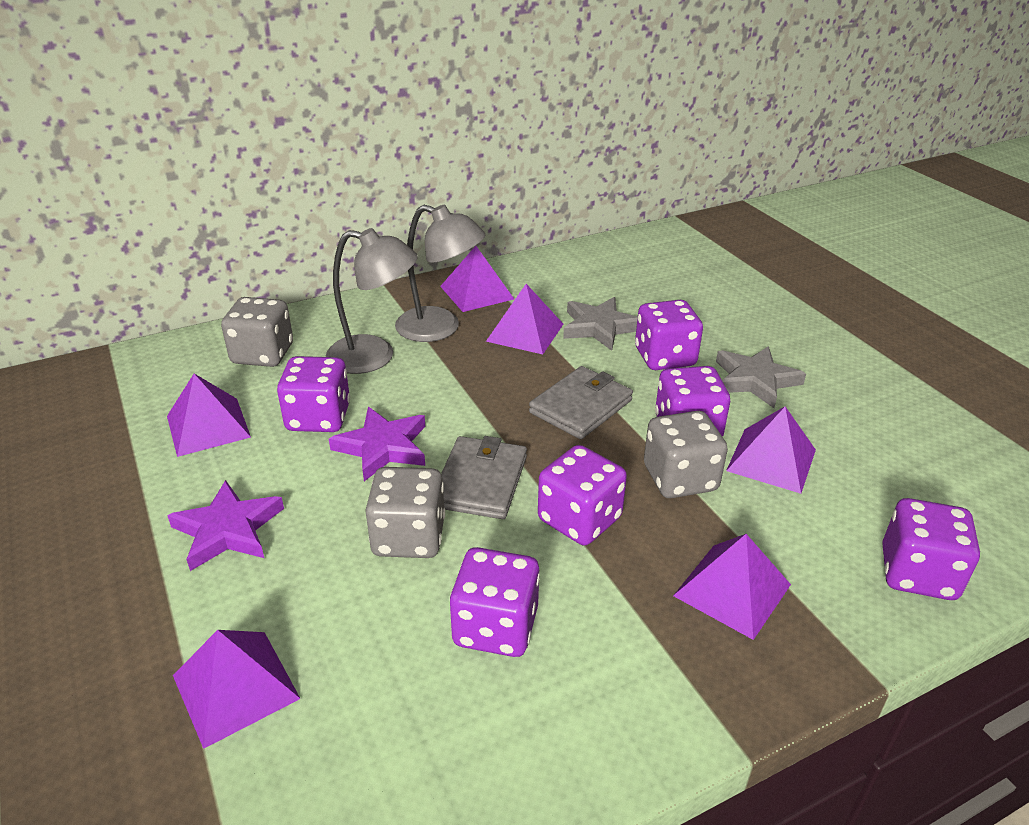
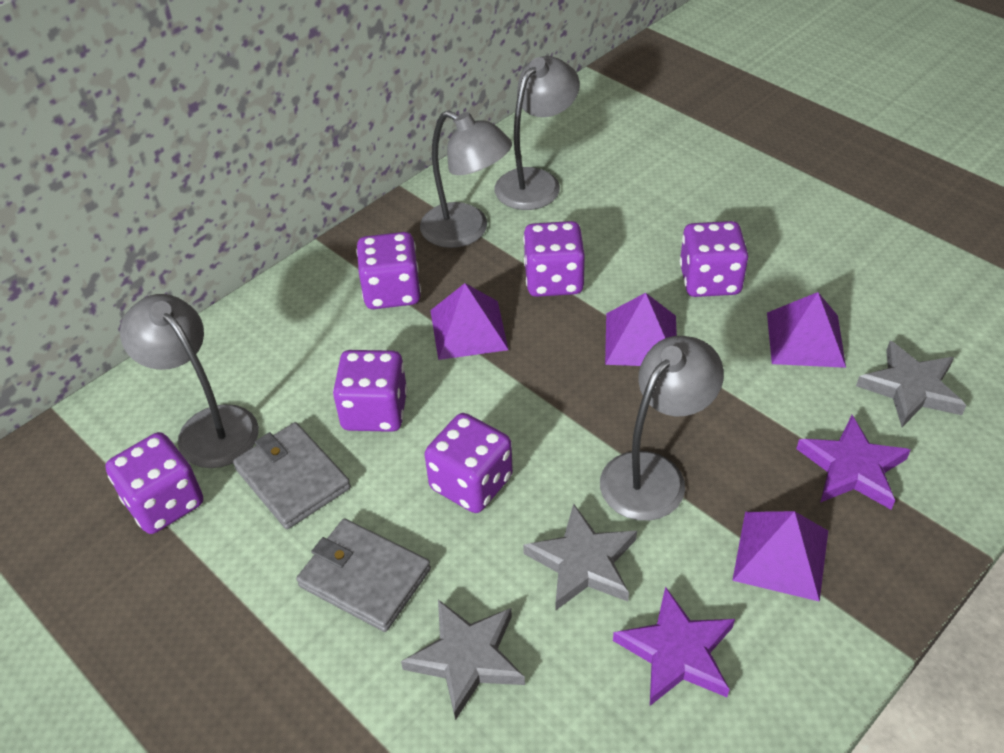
grey dice: [221,297,293,367] [365,467,445,558] [644,411,728,498] = 3 -> none = 0
grey lamp: [326,228,418,374] [395,205,486,342] = 2 -> [120,294,259,468] [420,110,512,248] [495,56,580,210] [600,336,724,521] = 4
grey star: [563,297,638,351] [716,346,806,408] = 2 -> [401,600,525,720] [523,503,637,610] [856,341,967,427] = 3
purple pyramid: [167,374,251,457] [173,630,301,749] [440,246,514,312] [486,284,563,354] [673,534,791,640] [726,407,816,494] = 6 -> [430,283,509,360] [605,293,677,366] [732,511,828,602] [767,292,846,368] = 4

